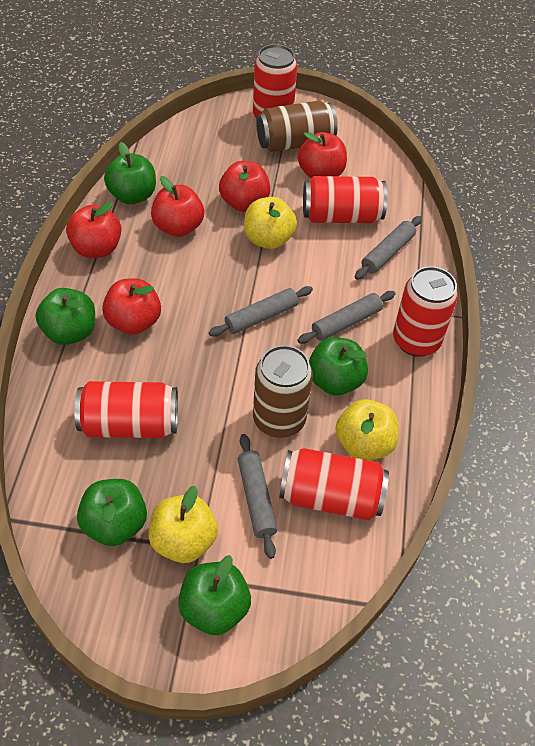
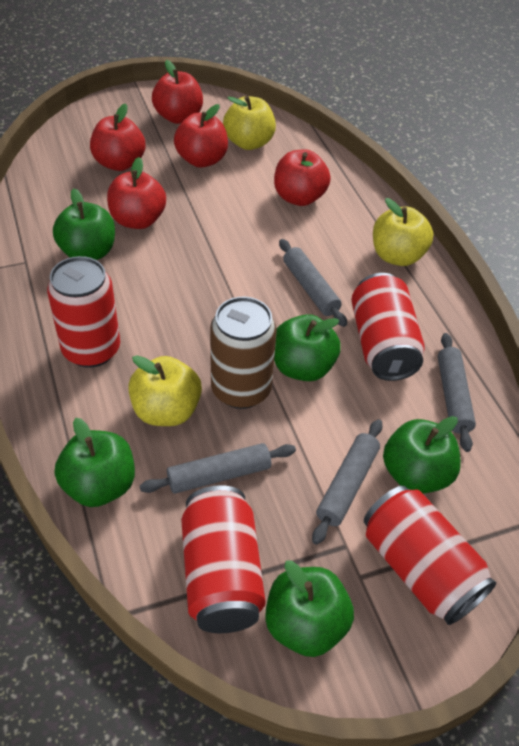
brown can: [253,345,313,438] [256,100,338,152] = 2 -> [210,297,277,409] = 1
red can: [75,381,178,438] [253,44,297,118] [279,448,389,520] [303,176,387,223] [393,266,458,357] = 5 -> [47,256,120,368] [181,485,266,633] [351,273,425,381] [364,486,496,625] = 4

